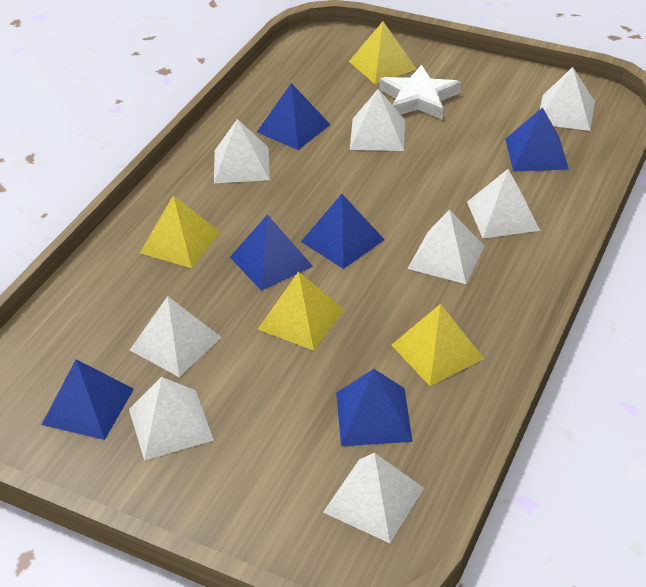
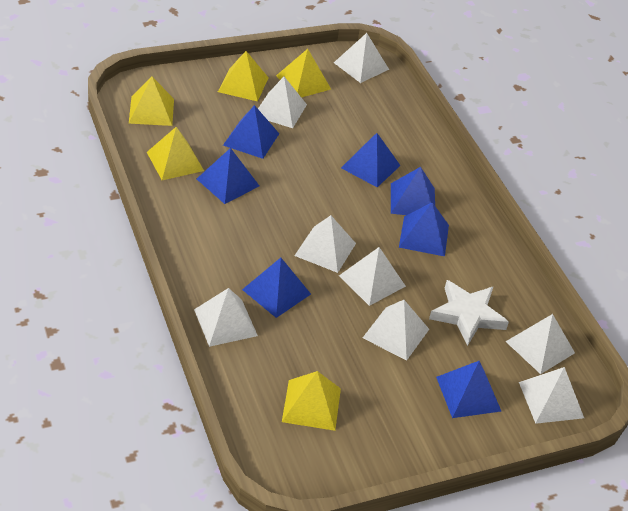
blue pyramid: [42,359,134,440] [230,214,313,291] [257,83,331,150] [301,194,385,269] [336,369,413,446] [505,107,569,172] = 6 -> [197,148,259,204] [223,105,279,159] [242,258,311,318] [341,133,401,187] [391,167,435,215] [399,202,449,256] [436,361,501,418] = 7
yellow pyramid: [140,196,220,268] [258,271,345,351] [349,22,416,84] [392,304,484,386] = 4 -> [129,77,174,126] [147,127,204,180] [218,51,269,102] [276,49,331,98] [282,371,341,431] = 5

